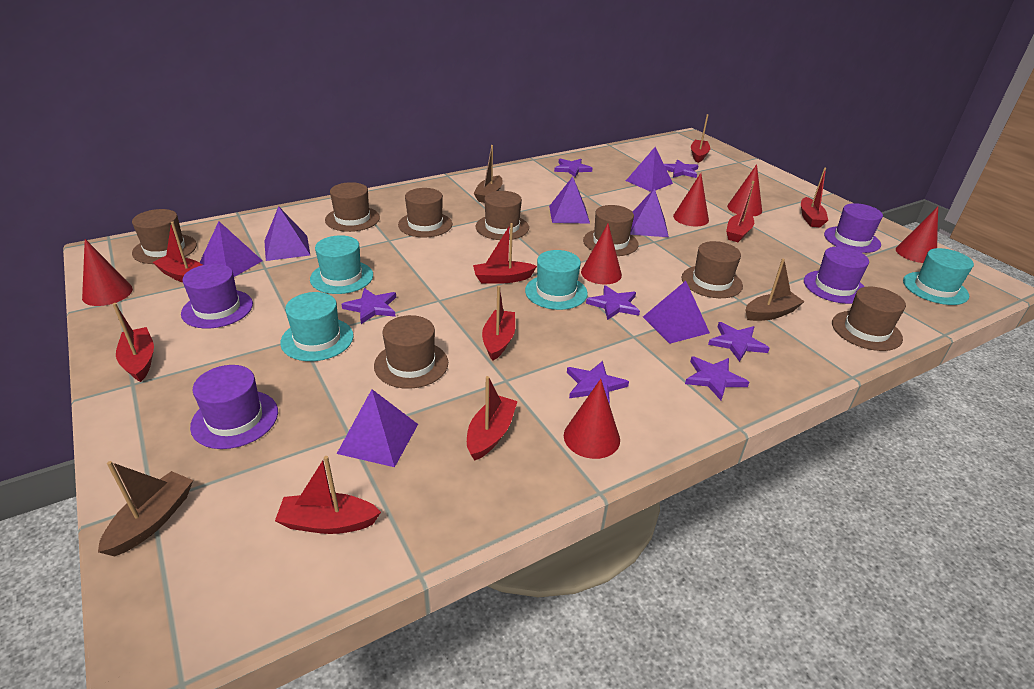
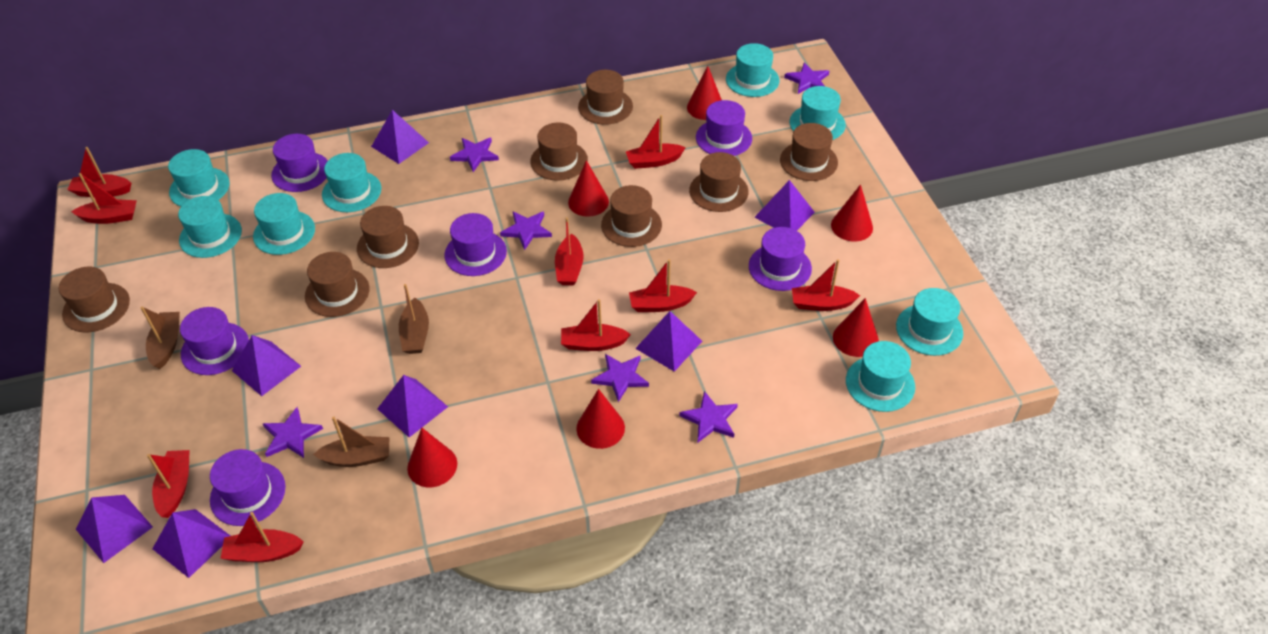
purple hat: [181,264,253,329] [190,365,278,449] [804,246,869,304] [824,203,883,253] = 4 -> [180,307,249,375] [210,449,286,526] [271,134,328,192] [444,213,507,276] [696,100,752,156] [749,227,812,291] = 6
purple star: [341,288,396,324] [554,159,593,177] [567,361,629,404] [586,285,640,320] [664,159,699,178] [685,356,749,400] [708,322,770,362] = 7 -> [263,407,323,458] [450,138,499,172] [500,211,552,250] [591,354,649,402] [679,391,738,442] [784,62,829,94] = 6
turquoise hat: [280,292,354,361] [310,235,373,294] [525,250,588,310] [903,248,974,305] = 4 -> [168,149,230,207] [178,196,242,258] [253,193,315,255] [322,153,381,212] [726,43,779,97] [789,86,846,140] [846,341,915,412] [896,288,963,356] = 8

